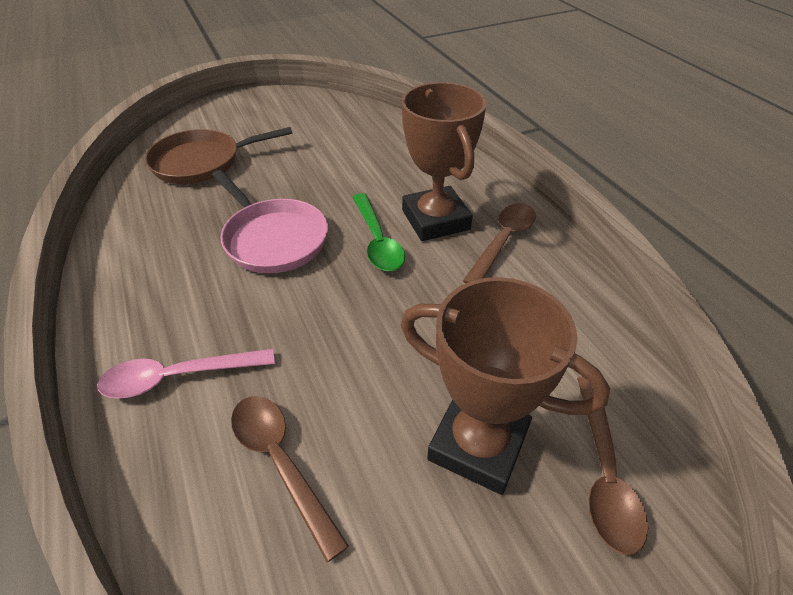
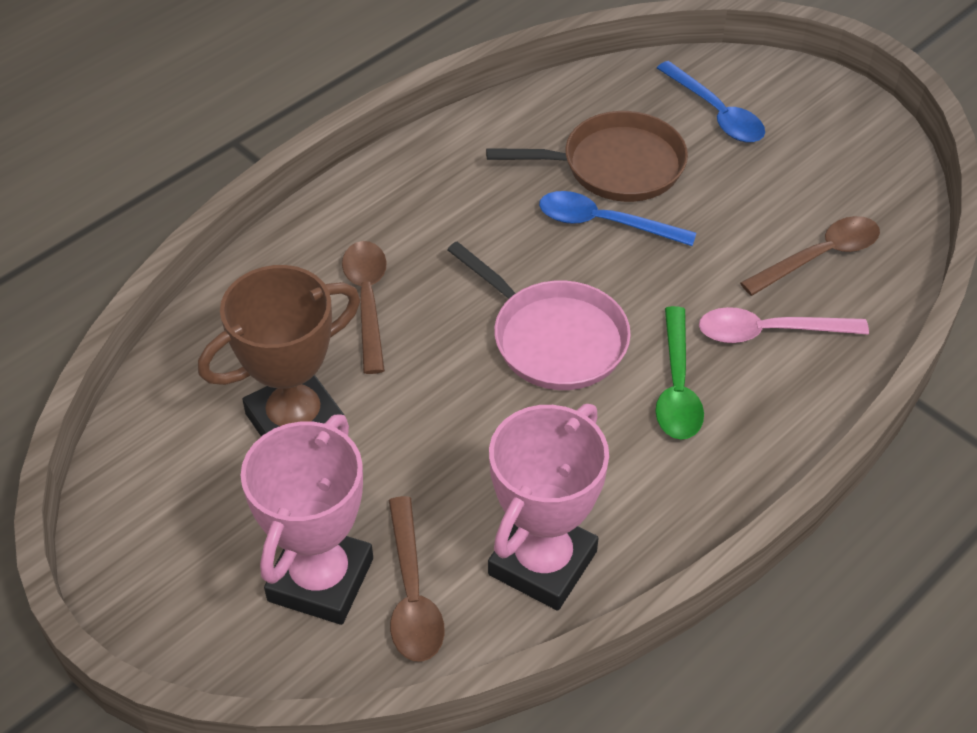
blue spoon: none = 0 -> [539,191,696,246] [657,61,765,142] = 2
brown trophy: [401,277,611,495] [402,82,487,241] = 2 -> [198,265,360,436] = 1
pink trophy: none = 0 -> [241,414,373,625] [488,404,609,611] = 2

